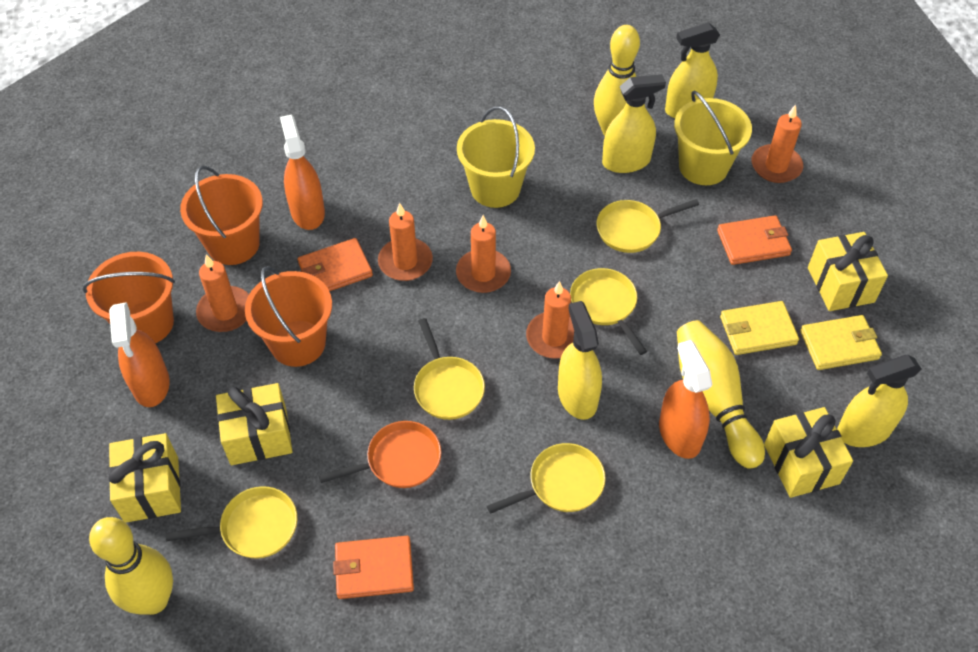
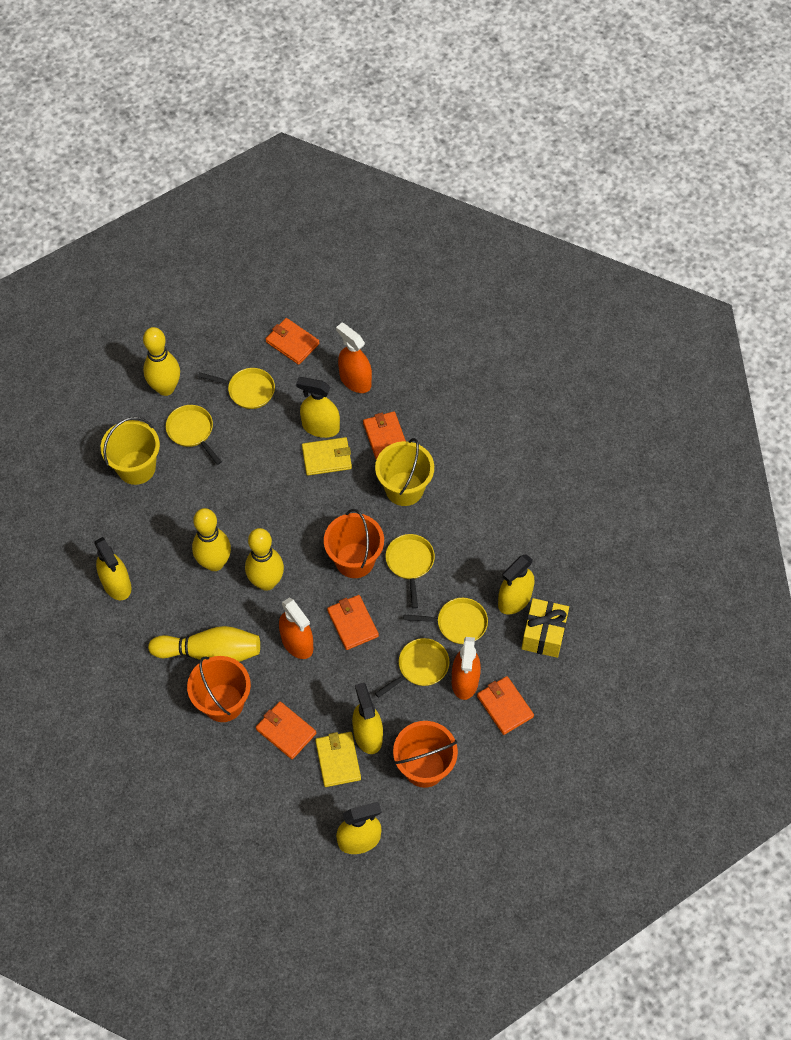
orange candle: [196,254,249,332] [378,203,433,281] [456,215,511,293] [526,281,574,359] [752,104,803,183] = 5 -> none = 0
orange pan: [319,421,441,488] = 1 -> none = 0
orange wallet: [298,238,373,291] [333,536,414,599] [717,215,792,265] = 3 -> [256,701,316,759] [265,318,319,365] [327,595,379,650] [363,411,406,460] [477,676,534,735] = 5
yellow bowling pin: [89,517,173,615] [594,25,640,136] [677,320,765,469] = 3 -> [143,327,180,396] [148,626,260,662] [192,508,231,571] [245,528,284,591] = 4
yellow gift: [108,433,181,523] [216,383,293,465] [764,407,853,498] [808,232,888,311] = 4 -> [521,598,569,658] = 1
yellow spray bottle: [558,301,602,420] [602,74,666,173] [665,22,720,118] [837,355,921,447] = 4 -> [94,537,131,600] [296,377,340,438] [336,801,381,854] [352,682,383,754] [498,554,534,614] = 5

